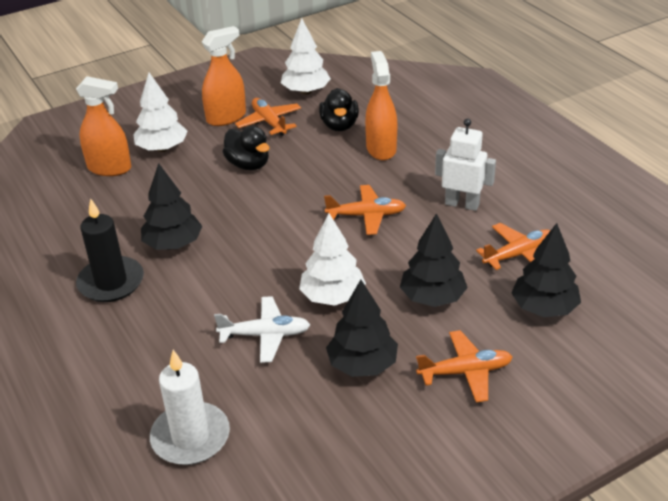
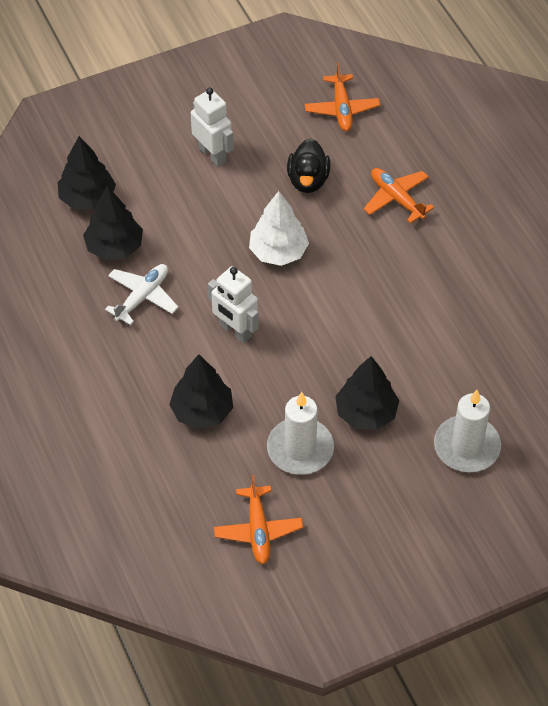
black candle: [76,198,144,302] = 1 -> none = 0
black duck: [223,126,269,170] [319,88,359,131] = 2 -> [287,138,330,193] = 1
orange plane: [235,98,301,136] [324,185,406,235] [416,330,512,403] [476,223,551,270] = 4 -> [214,475,303,564] [305,62,380,131] [364,168,434,224] = 3
orange spray bottle: [76,76,131,176] [202,26,246,126] [365,51,397,160] = 3 -> none = 0
white candle: [150,350,230,465] = 1 -> [267,392,334,475] [434,390,501,472] = 2
white robot: [435,119,496,211] = 1 -> [191,88,234,167] [208,266,259,343] = 2
white tree: [133,73,188,152] [281,18,331,95] [299,213,366,306] = 3 -> [249,191,309,266] = 1

